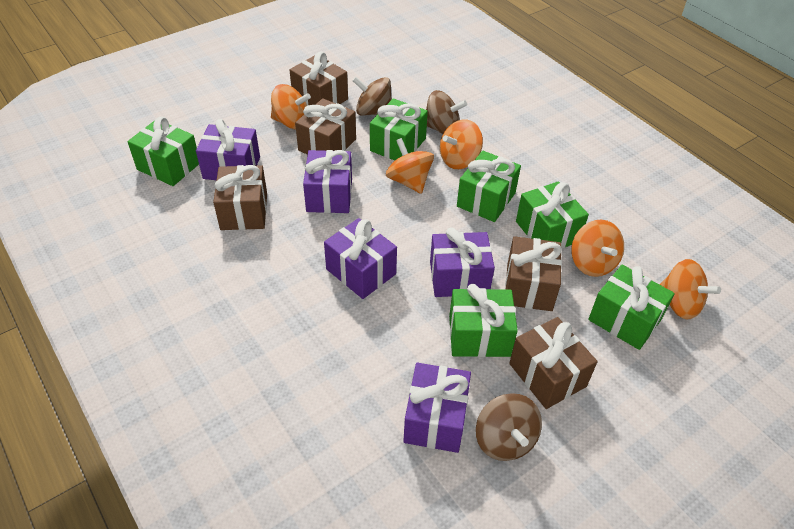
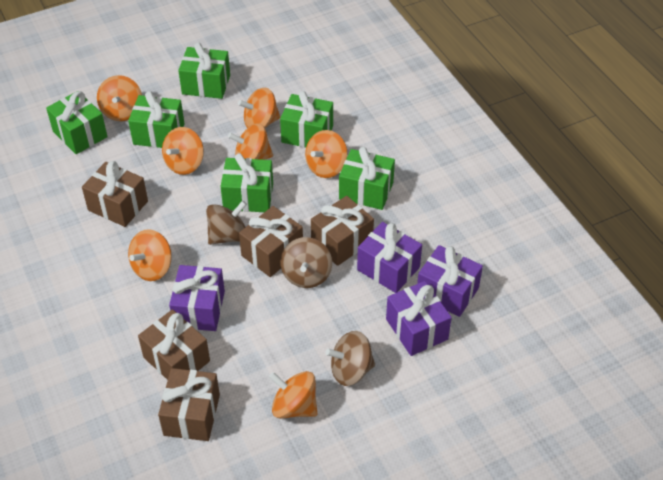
orange spinning top: [271,84,311,129] [386,138,434,194] [440,119,483,169] [571,220,624,277] [660,259,721,319] = 5 -> [97,75,142,121] [128,229,172,281] [162,127,204,175] [228,123,273,160] [238,88,280,128] [269,371,317,419] [305,130,348,178] = 7
purple gift: [196,119,260,180] [303,150,352,213] [324,218,397,299] [403,363,471,453] [430,227,495,297] = 5 -> [169,265,225,331] [357,222,422,293] [386,281,452,356] [417,245,483,317] = 4

